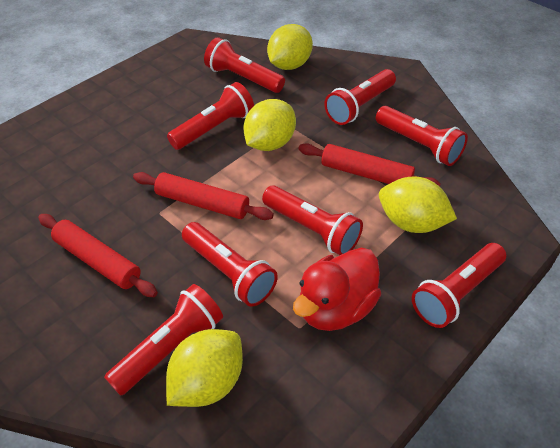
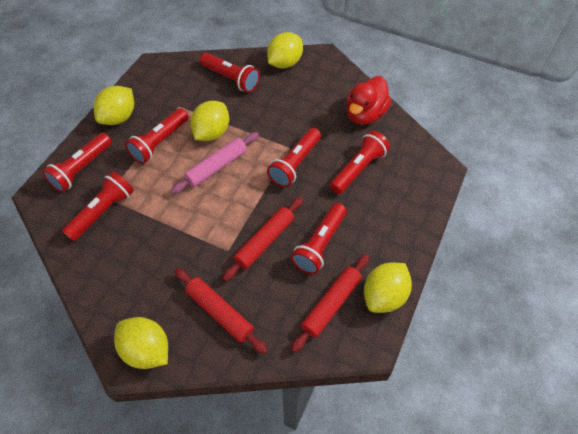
pink rolling pin: none = 0 -> [171,132,259,194] = 1
red flashlight: [104,284,223,396] [167,82,254,150] [182,222,278,307] [204,37,285,93] [262,185,363,255] [324,69,396,125] [376,106,468,166] [412,243,506,328] = 8 -> [42,133,112,193] [62,171,134,241] [125,108,189,164] [200,53,260,93] [267,128,321,187] [291,203,347,275] [330,131,390,194] = 7
yellow lemon: [166,329,243,407] [244,99,296,151] [267,24,313,70] [379,177,457,233] = 4 -> [93,86,134,125] [114,317,168,369] [190,101,229,141] [267,32,303,69] [364,263,412,313] = 5

